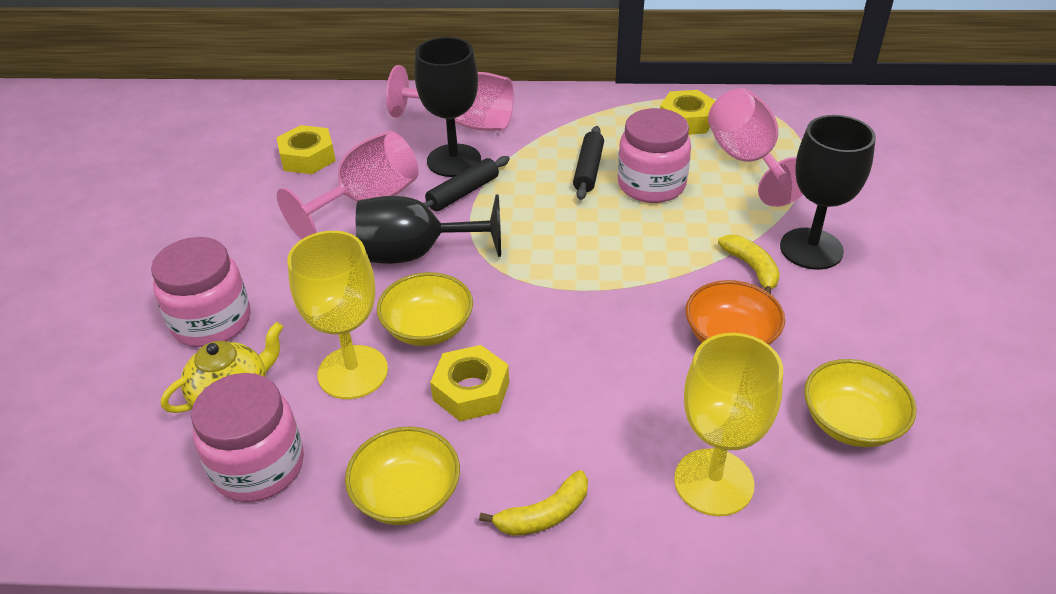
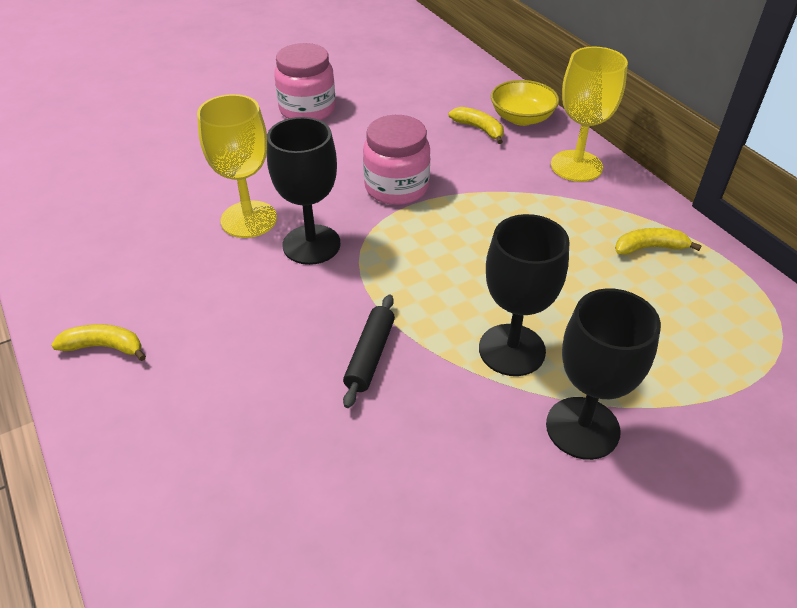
black rolling pin: [423,156,510,212] [573,126,604,200] = 2 -> [343,295,395,408] = 1
orange bowl: [686,280,785,345] = 1 -> none = 0
pink goblet: [277,131,419,239] [386,65,514,131] [708,88,803,207] = 3 -> none = 0
pink jar: [151,237,250,347] [191,373,304,502] [618,108,691,203] = 3 -> [274,43,335,120] [363,115,430,205] = 2
yellow banana: [479,470,588,536] [718,235,780,294] = 2 -> [51,324,146,361] [448,107,504,144] [615,228,702,255] = 3
yellow bowl: [345,426,460,525] [377,272,473,346] [804,359,917,447] = 3 -> [491,80,559,126] = 1
yellow nut: [276,125,336,174] [430,345,509,421] [660,90,715,135] = 3 -> none = 0
yellow teapot: [161,322,283,413] = 1 -> none = 0

